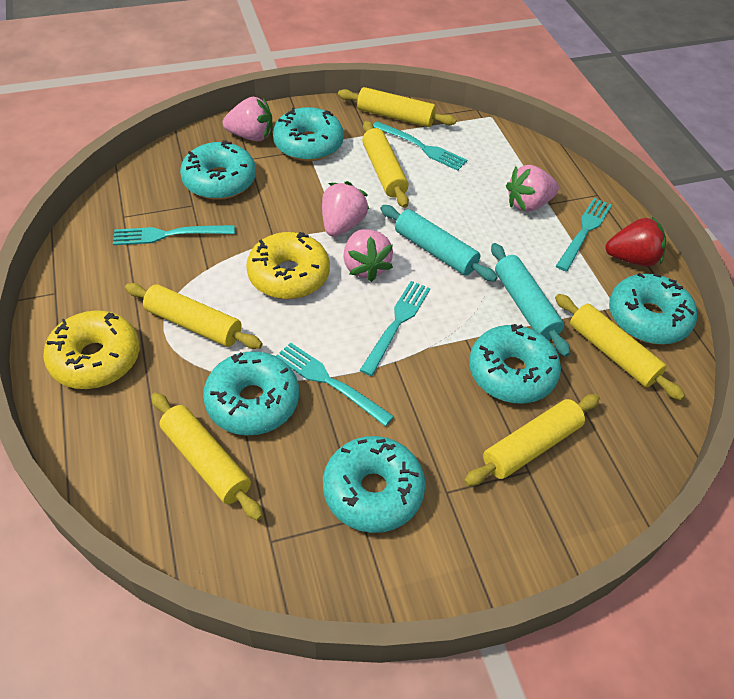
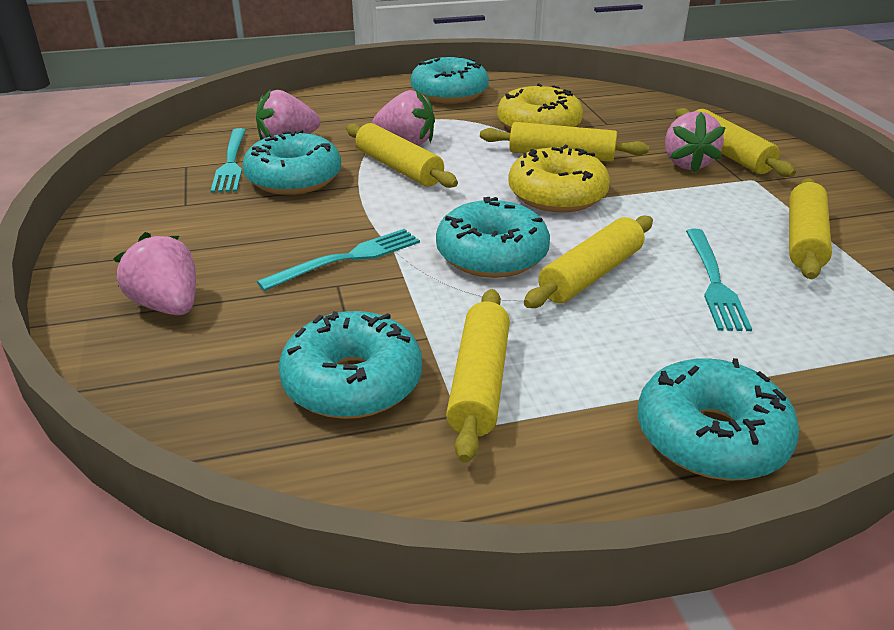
red strawberry: [606,217,666,267] = 1 -> none = 0
turquoise donut: [180,140,256,200] [203,351,299,435] [273,107,344,161] [323,436,426,533] [469,324,561,404] [609,272,697,345] = 6 -> [242,130,341,195] [279,311,422,419] [411,55,489,103] [436,197,550,278] [638,358,799,481] = 5
turquoise fork: [113,225,235,245] [276,343,394,426] [360,281,430,376] [373,121,467,171] [556,198,612,272] = 5 -> [210,128,246,193] [257,229,420,291] [686,229,752,331] = 3
turquoise rolling pin: [381,205,498,282] [491,243,570,357] = 2 -> none = 0

